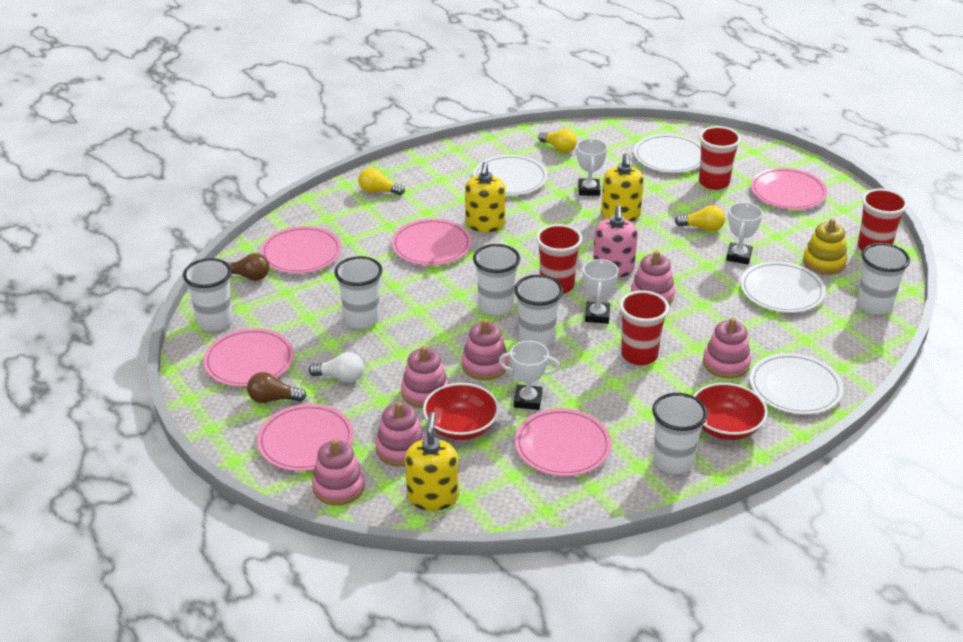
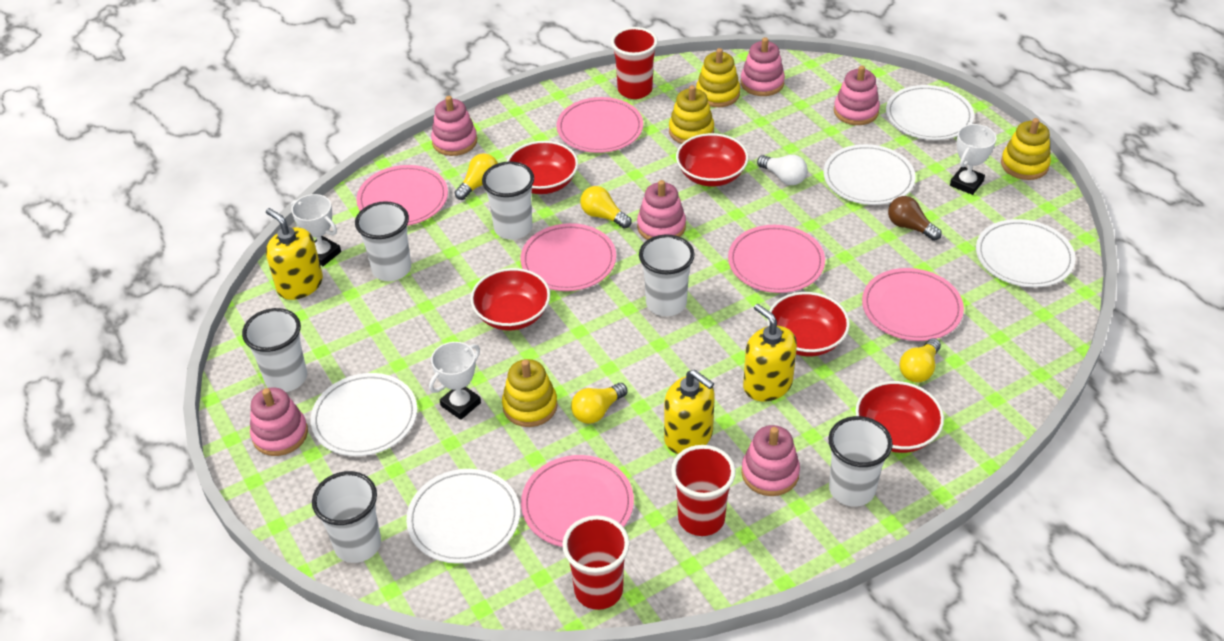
brown light bulb: [227,253,270,281] [247,372,306,403] = 2 -> [888,196,942,241] = 1
pink soap dispenser: [593,205,638,278] = 1 -> none = 0
red bowl: [423,383,499,440] [693,383,768,440] = 2 -> [470,268,550,331] [507,141,578,194] [676,133,748,187] [767,292,850,356] [855,381,944,453] = 5
red cup: [536,224,583,294] [619,290,669,365] [699,126,741,190] [858,189,908,251] = 4 -> [562,515,630,610] [611,27,658,99] [671,445,736,536] = 3
white plate: [473,155,548,195] [634,134,701,173] [740,261,826,313] [750,353,843,415] = 4 -> [311,373,417,456] [406,469,520,564] [823,144,915,205] [886,85,974,140] [976,219,1076,288] = 5
white trophy: [499,341,560,410] [576,139,607,196] [583,259,619,324] [726,202,763,264] = 4 -> [291,194,341,266] [429,342,481,420] [950,124,997,195] = 3
yellow light bulb: [358,168,405,195] [538,129,577,153] [675,205,725,232] = 3 -> [454,153,498,200] [571,383,627,424] [580,186,632,229] [899,338,941,383] = 4
yellow stacking toy: [803,218,847,275] = 1 -> [502,359,558,427] [669,85,714,144] [696,48,740,107] [1001,118,1051,180] = 4

